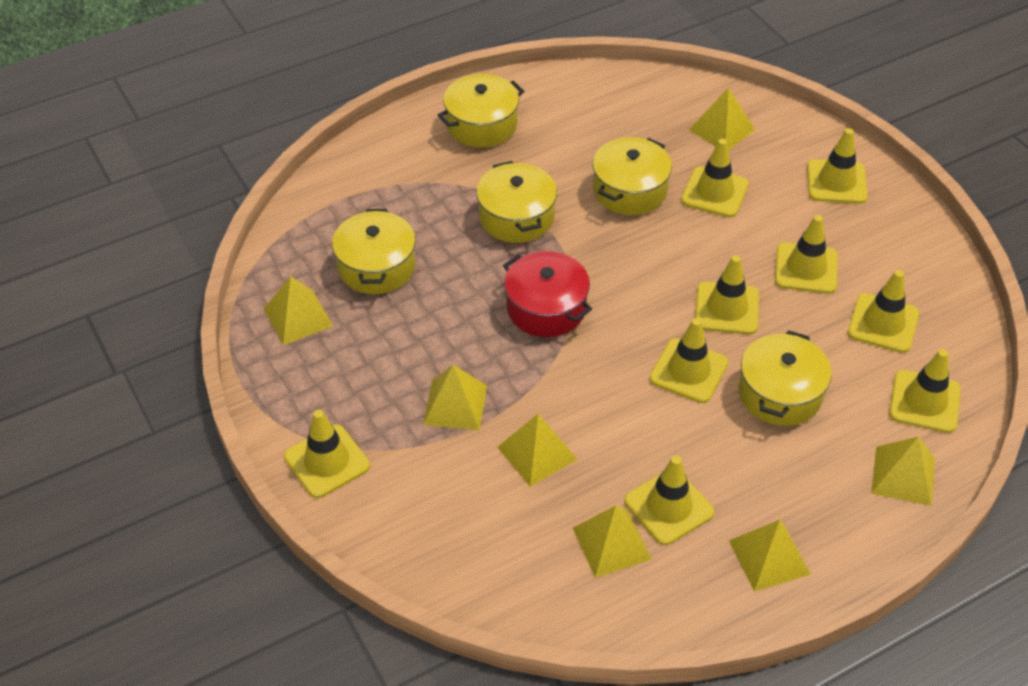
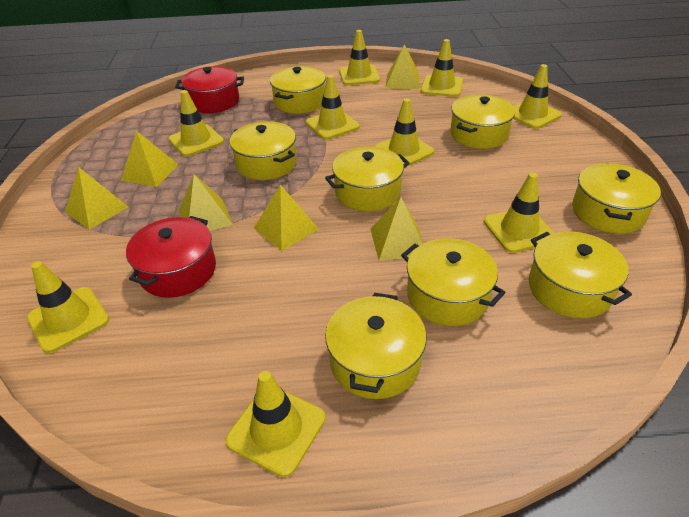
red pot: [503,251,592,337] = 1 -> [126,216,216,298] [175,66,244,113] = 2
yellow pot: [332,209,416,294] [438,74,524,148] [476,161,557,243] [593,137,672,215] [739,330,832,426] = 5 -> [229,121,296,180] [270,66,326,114] [325,146,410,211] [325,293,427,399] [401,238,506,326] [450,94,515,149] [529,231,632,318] [572,163,661,234] = 8
yellow pyramid: [264,276,333,345] [423,365,487,430] [497,414,578,487] [573,506,652,578] [689,87,755,150] [729,520,811,592] [871,436,935,506] = 7 -> [65,167,128,230] [121,131,179,187] [179,174,233,231] [254,184,319,251] [370,197,423,261] [385,44,420,89] = 6

